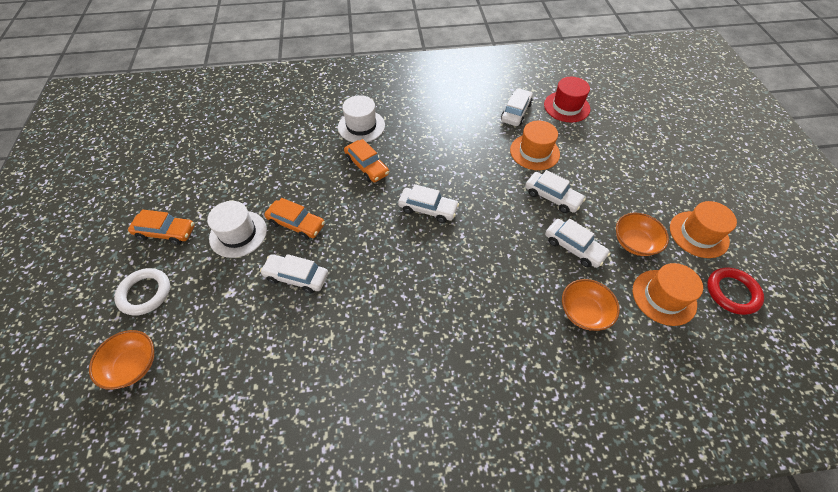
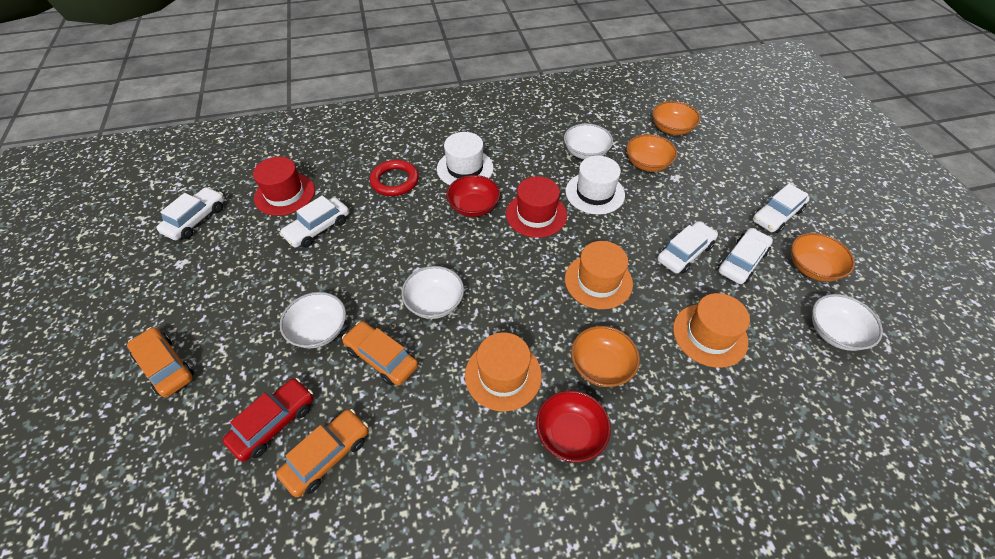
orange bowl: [89,330,154,390] [562,279,620,331] [616,213,669,256] = 3 -> [571,326,640,387] [626,134,677,172] [652,101,700,135] [791,233,855,282] = 4
red bowl: none = 0 -> [446,175,500,217] [536,390,611,463] = 2
red car: none = 0 -> [222,378,314,462] = 1
red hat: [544,77,590,122] = 1 -> [253,157,315,216] [506,176,567,238] = 2
white bowl: none = 0 -> [280,292,346,348] [401,266,464,319] [564,123,613,159] [812,294,883,351] = 4
white ring: [114,268,170,316] = 1 -> none = 0

